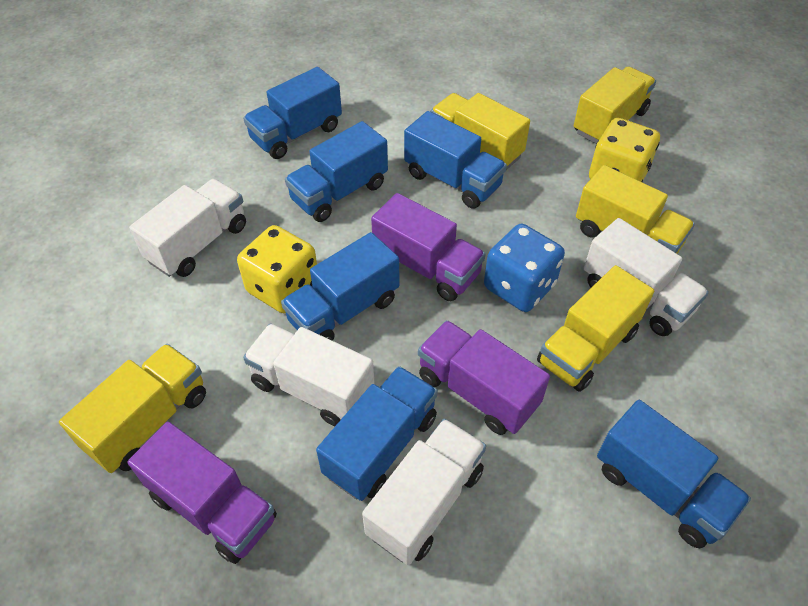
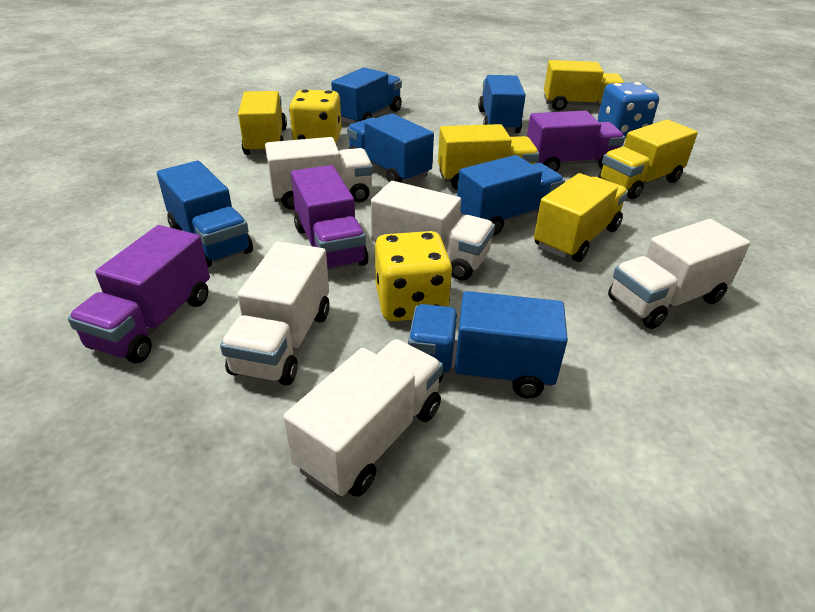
white truck: [129,179,246,277] [243,324,375,426] [362,419,486,565] [584,218,709,336] = 4 -> [220,241,330,386] [265,137,373,210] [283,339,443,497] [371,181,495,281] [608,219,750,329] = 5

